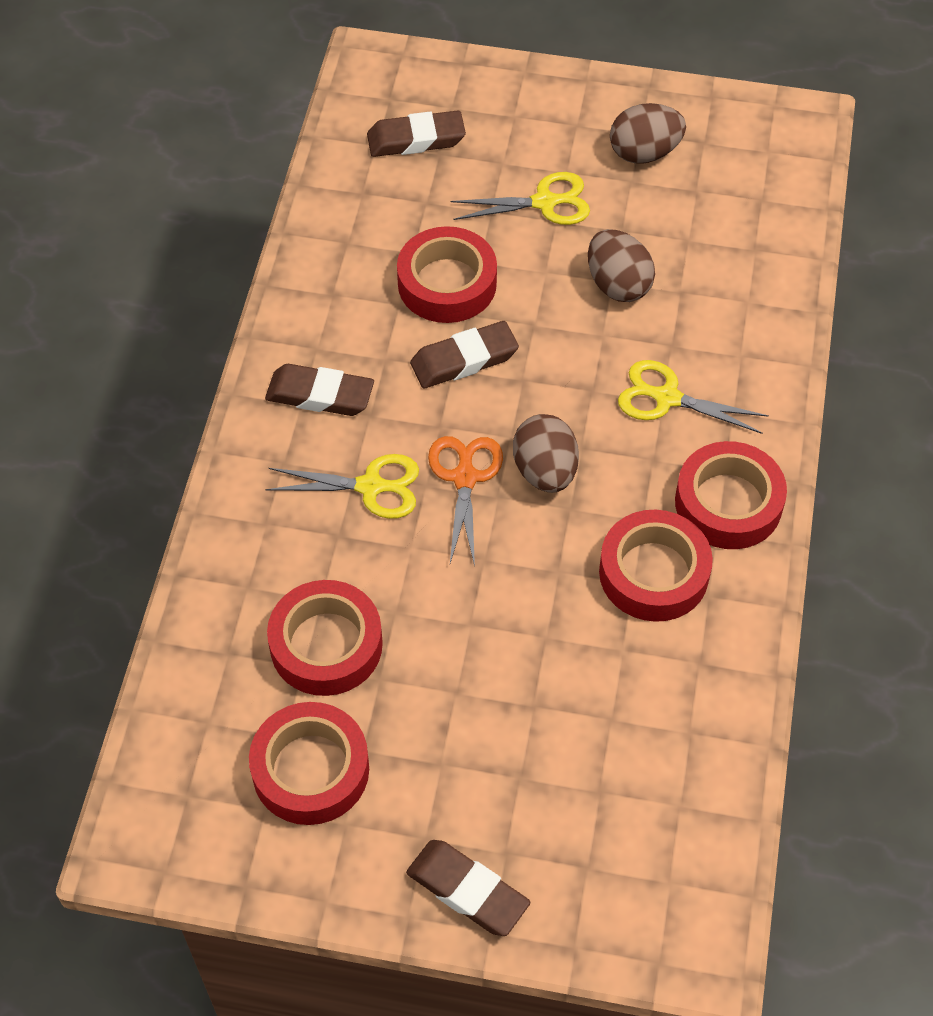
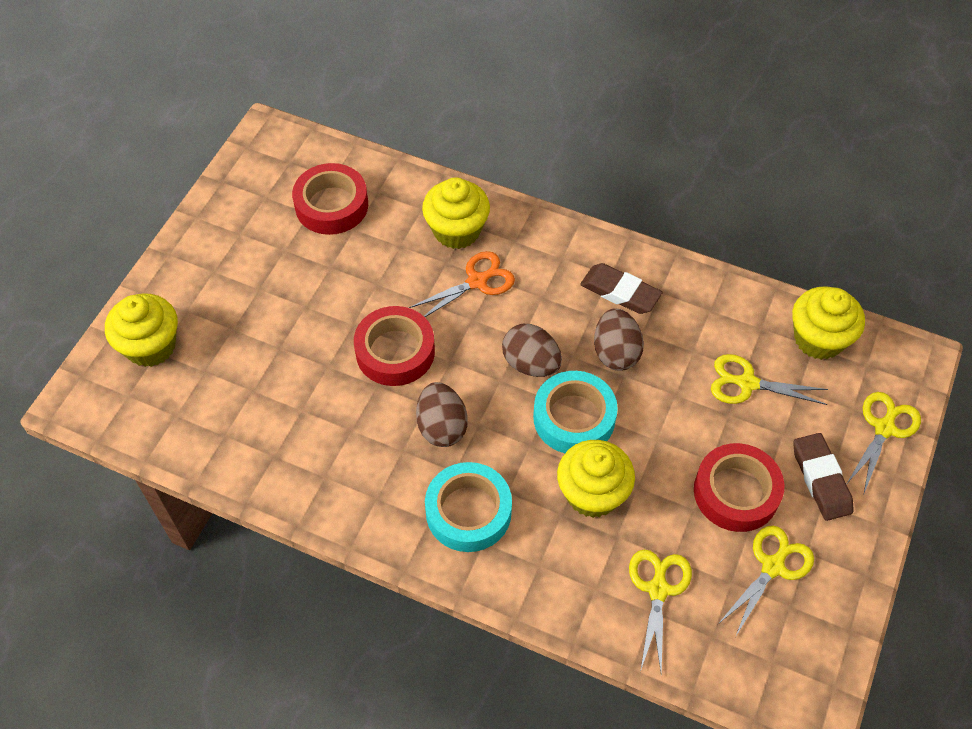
brown eraser: [265,364,374,416] [367,111,466,157] [406,840,530,936] [410,321,519,388] = 4 -> [580,263,663,314] [793,433,854,521] = 2
red tape: [249,702,369,825] [267,580,383,696] [397,226,497,323] [599,510,713,622] [675,441,787,549] = 5 -> [292,163,368,235] [354,306,435,386] [694,443,785,532] = 3
turquoise tape: none = 0 -> [425,462,512,552] [533,371,618,453] = 2
yellow cupcake: none = 0 -> [105,293,178,367] [422,177,490,249] [557,440,635,518] [792,286,865,360] = 4
yellow scissors: [265,454,419,519] [450,172,590,225] [618,360,769,434] = 3 -> [629,550,692,675] [711,354,828,405] [718,526,814,637] [847,392,921,493] = 4

